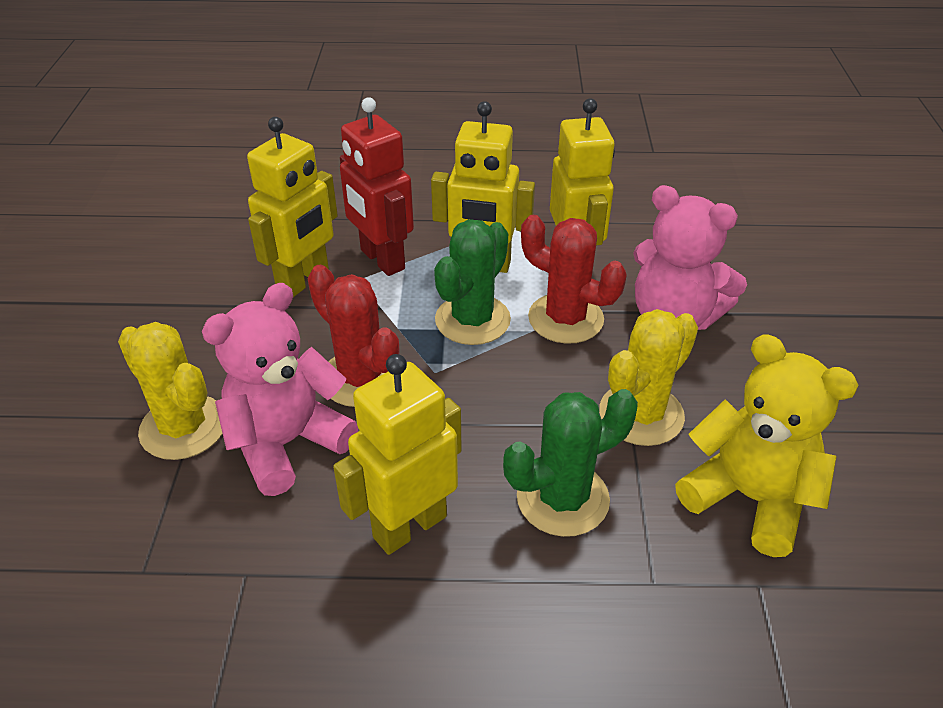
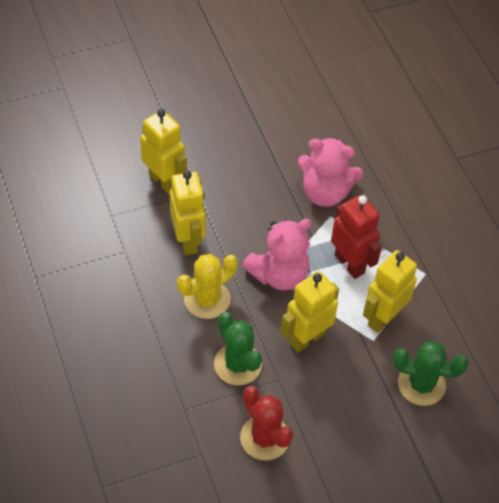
red cactus: [307,265,399,407] [521,215,627,344] = 2 -> [240,386,293,461] = 1
yellow cactus: [118,322,223,460] [599,309,698,446] = 2 -> [177,254,238,319] = 1
yellow teddy bear: [675,335,859,557] = 1 -> none = 0

